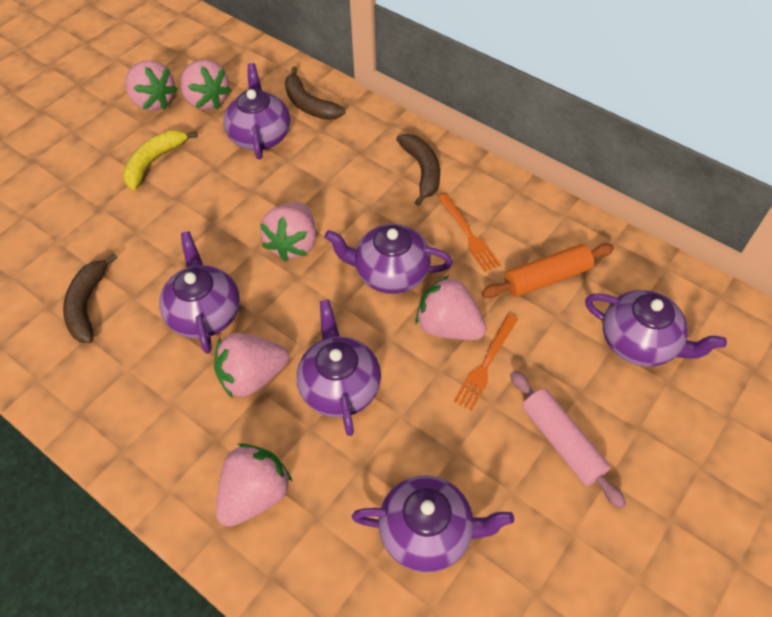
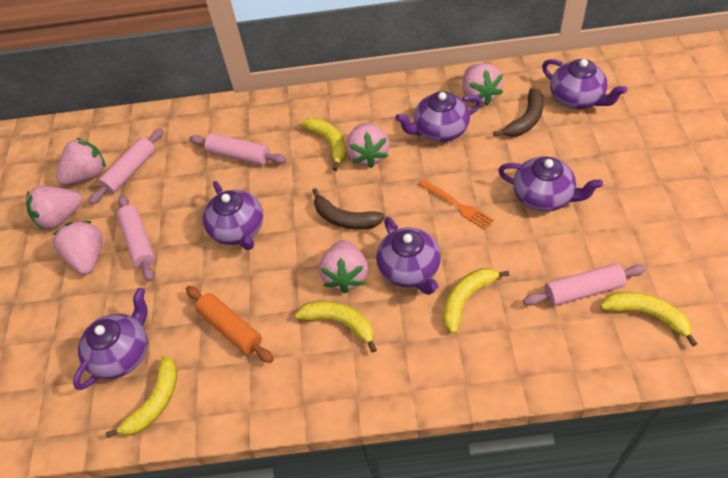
brown banana: [63,253,118,343] [285,66,346,120] [396,134,440,206] = 3 -> [312,188,385,230] [493,88,544,137] = 2
orange fork: [438,193,501,272] [454,314,518,411] = 2 -> [419,179,494,230] = 1
pink rolling pin: [510,371,626,509] = 1 -> [89,128,163,205] [117,195,155,282] [189,133,287,165] [523,264,647,306] = 4
yellow banana: [123,130,198,190] = 1 -> [106,355,177,438] [295,301,377,353] [301,118,347,171] [443,268,509,334] [600,292,697,347] = 5

